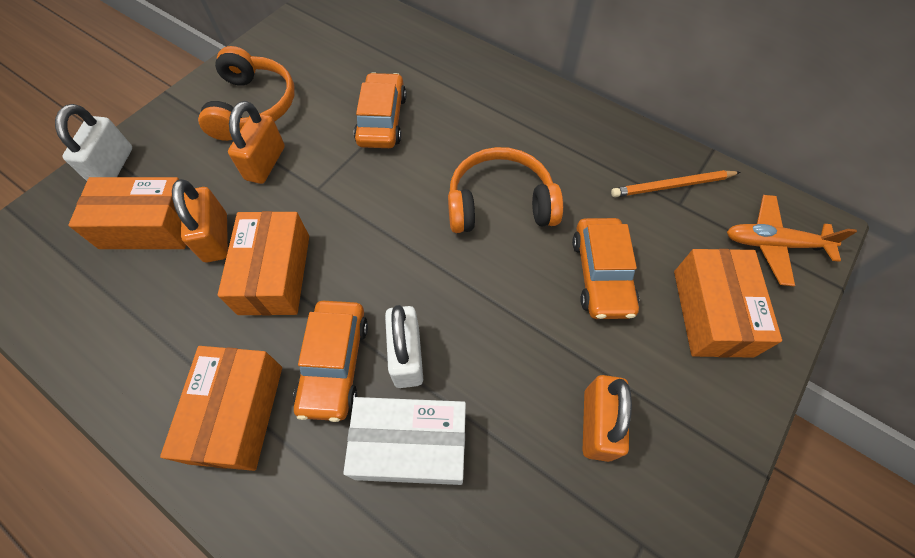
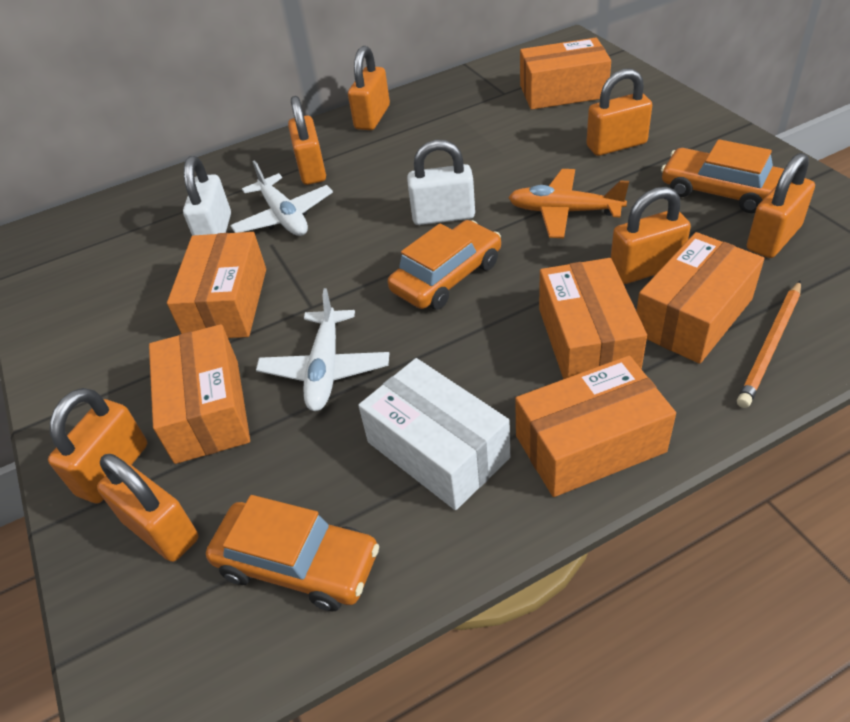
orange box: [68,177,186,249] [160,346,282,471] [218,211,309,315] [674,249,782,358] = 4 -> [149,324,250,464] [167,232,266,338] [515,355,676,497] [520,38,611,110] [539,258,647,379] [636,232,764,364] = 6
orange headphones: [198,46,295,141] [448,147,563,233] = 2 -> none = 0
orange padlock: [172,179,228,262] [228,101,285,184] [582,375,632,462] = 3 -> [48,388,147,503] [97,454,199,562] [288,96,326,185] [348,46,390,130] [586,68,652,156] [611,187,691,284] [747,153,815,258] = 7
white plane: none = 0 -> [230,160,333,236] [256,288,389,411] = 2

